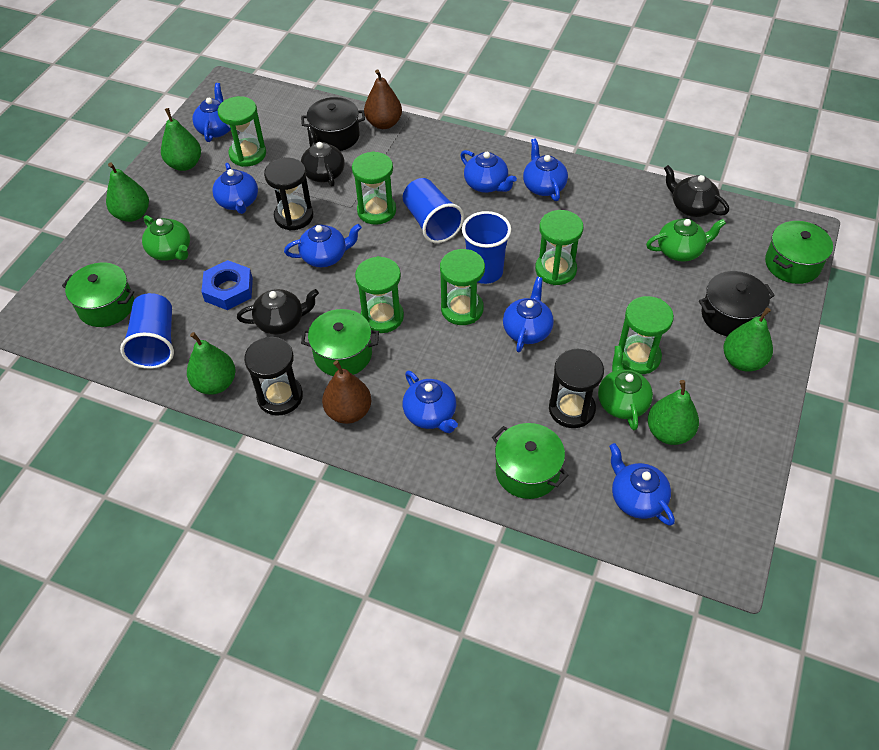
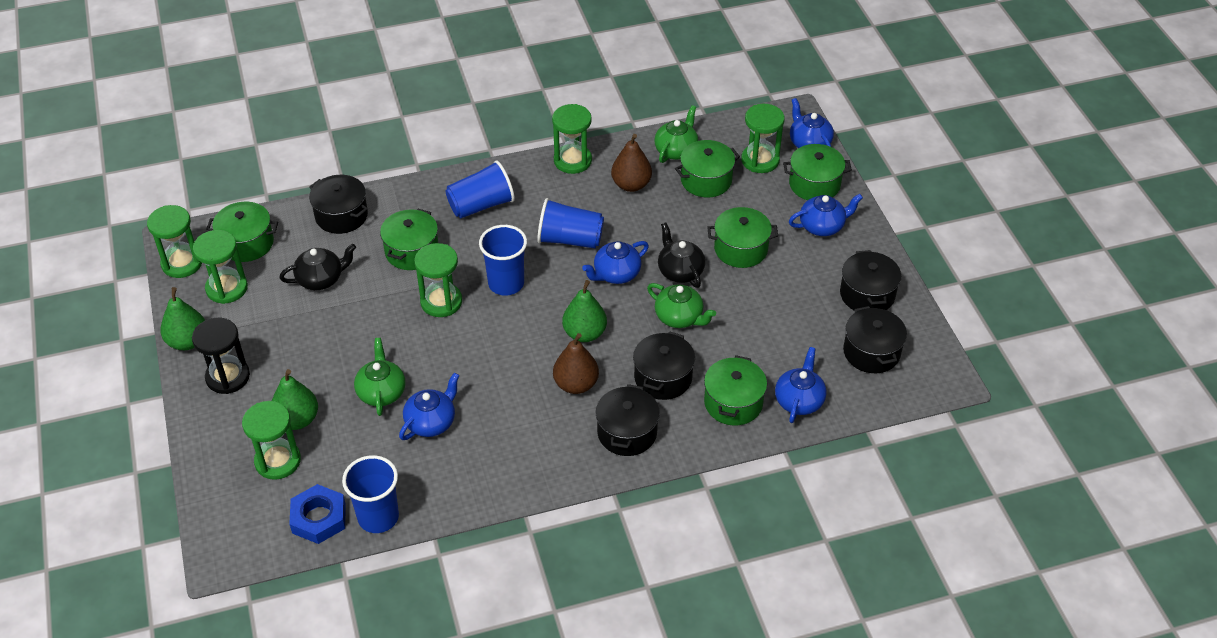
black hourglass: [244,337,303,416] [264,157,313,231] [549,349,604,428] = 3 -> [192,318,250,394] = 1
black pot: [301,97,365,151] [699,271,775,336] = 2 -> [309,175,368,234] [596,384,660,456] [633,331,695,400] [840,250,901,311] [843,306,907,373] = 5
black teapot: [237,289,319,335] [301,126,345,187] [664,165,729,217] = 3 -> [279,244,356,290] [658,222,705,288] = 2
blue cup: [120,293,174,369] [403,178,464,243] [462,211,511,284] = 3 -> [342,455,399,533] [445,160,515,218] [479,225,527,295] [537,198,604,248] = 4
blue teapot: [192,83,231,142] [212,163,258,214] [284,224,362,267] [403,371,458,433] [460,150,517,193] [503,277,554,352] [523,138,568,201] [609,443,675,526] = 8 -> [399,372,460,440] [582,241,649,284] [775,347,827,423] [789,194,863,236] [790,98,834,148] = 5
green pear: [106,162,149,222] [161,108,201,171] [187,332,236,395] [648,380,699,445] [723,307,773,372] = 5 -> [160,287,205,350] [272,369,318,430] [562,280,607,342] = 3
green pot: [62,263,134,327] [301,309,379,376] [492,423,568,499] [765,221,833,284] = 4 -> [206,202,278,262] [380,209,438,270] [675,140,740,198] [704,355,767,425] [707,207,778,268] [783,144,852,200] = 6

